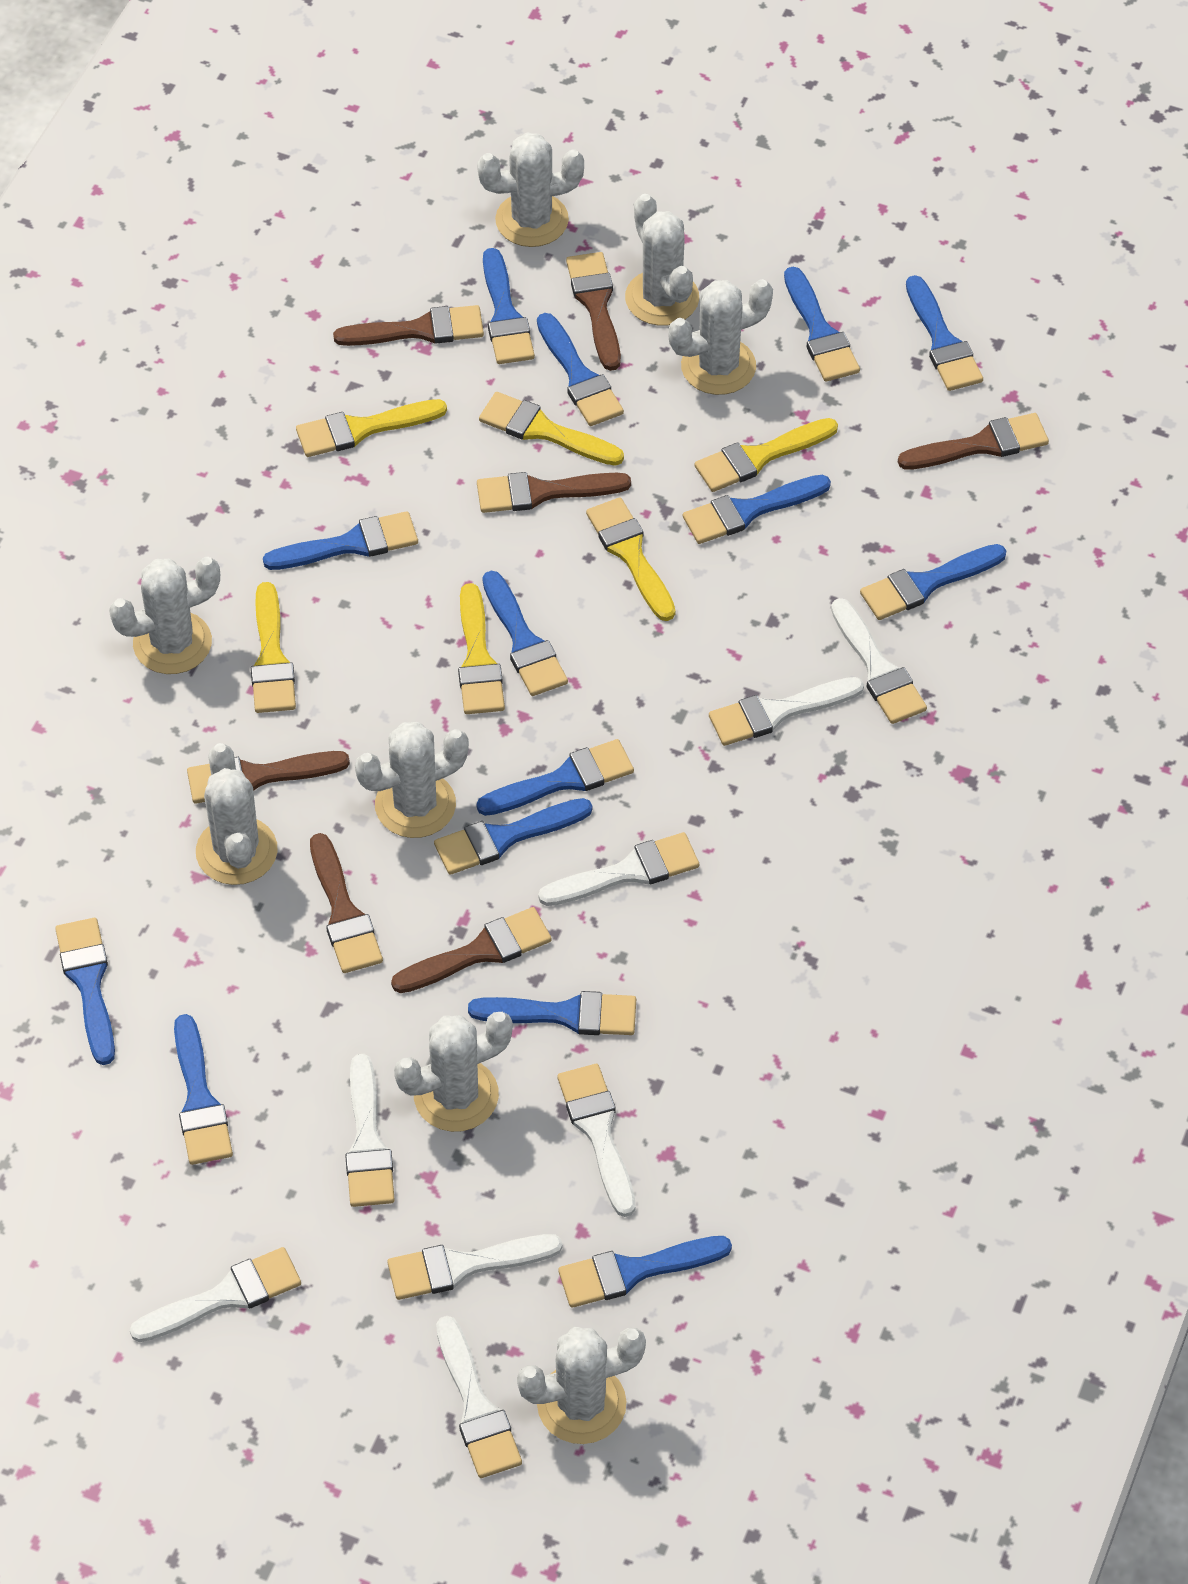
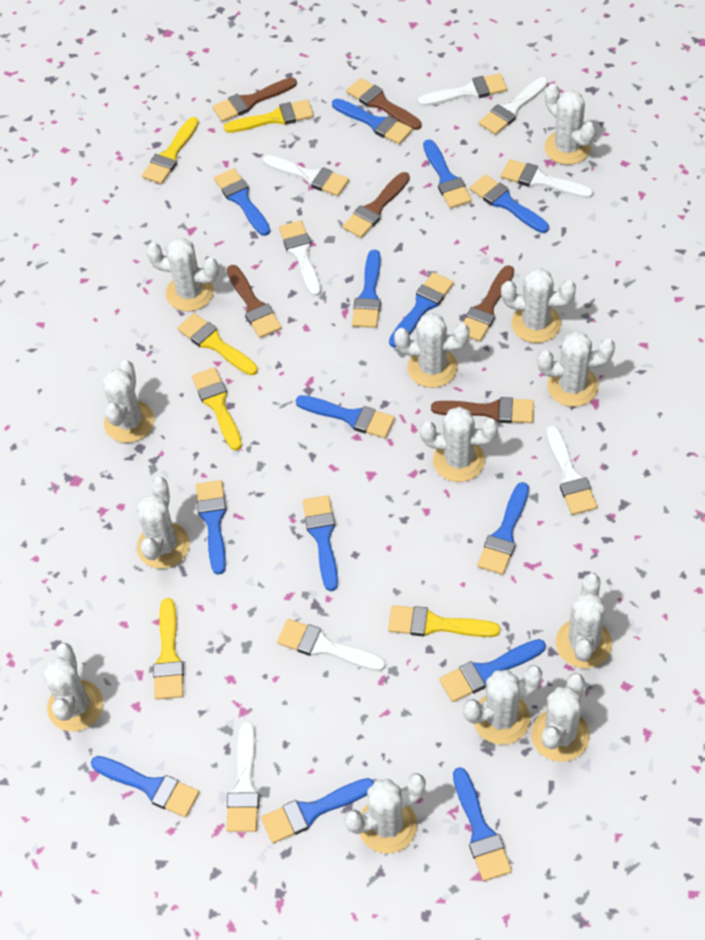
brown brush: [187,751,350,804] [310,833,383,973] [333,305,484,346] [391,907,552,993] [477,472,631,513] [566,252,621,371] [898,413,1049,470] = 7 -> [212,77,297,122] [227,265,282,338] [342,172,410,238] [346,78,421,130] [431,397,534,423] [463,265,514,341] = 6
white cactus: [109,557,220,674] [196,743,278,885] [355,722,469,838] [394,1012,513,1132] [477,133,584,247] [517,1327,646,1444] [625,194,699,326] [668,279,773,395] = 8 -> [43,643,103,731] [103,360,154,443] [137,477,190,569] [146,238,219,311] [344,773,426,853] [394,313,469,388] [420,407,498,482] [463,665,542,745] [501,268,576,343] [531,673,590,762] [537,331,615,407] [544,83,596,165] [556,573,612,668] = 13

